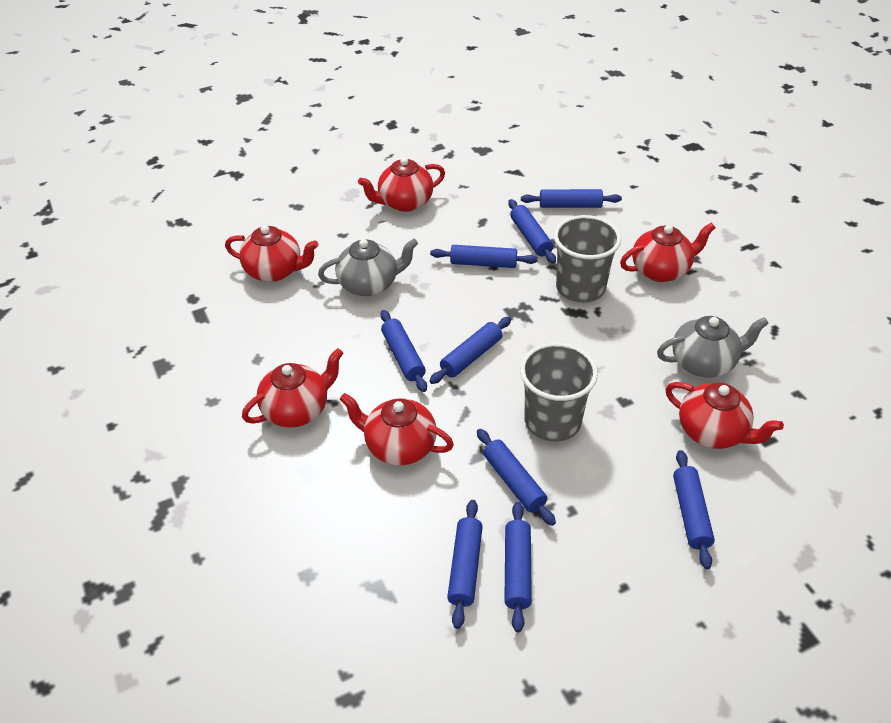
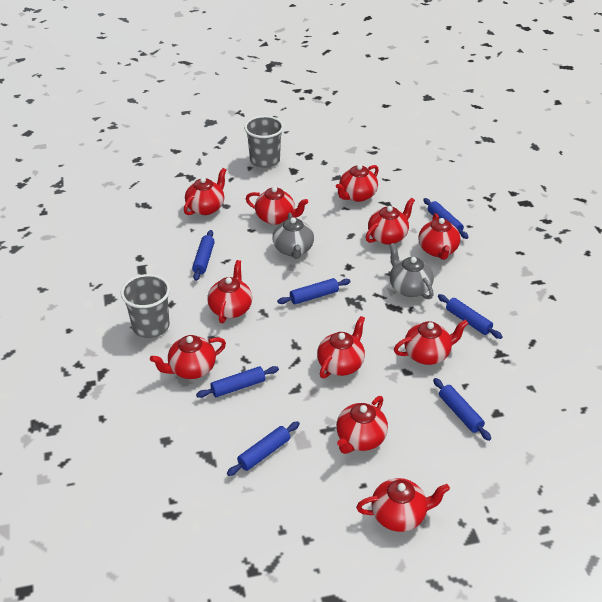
blue rolling pin: [380,310,427,392] [429,317,511,384] [430,245,538,268] [447,500,483,629] [477,429,556,526] [504,502,532,632] [508,199,556,264] [521,189,622,208] [673,450,715,569] = 9 -> [192,230,215,281] [196,366,279,398] [227,421,300,476] [277,278,351,304] [423,198,469,239] [433,378,491,441] [438,294,503,339] = 7
red teapot: [225,225,319,282] [242,348,343,428] [340,393,454,465] [358,157,445,212] [620,223,716,282] [666,382,784,449] = 6 -> [150,335,226,379] [184,168,226,215] [207,260,252,323] [246,187,308,225] [317,316,365,378] [336,164,379,202] [336,396,388,454] [356,478,450,532] [366,198,415,245] [394,320,469,365] [418,213,460,260] = 11

